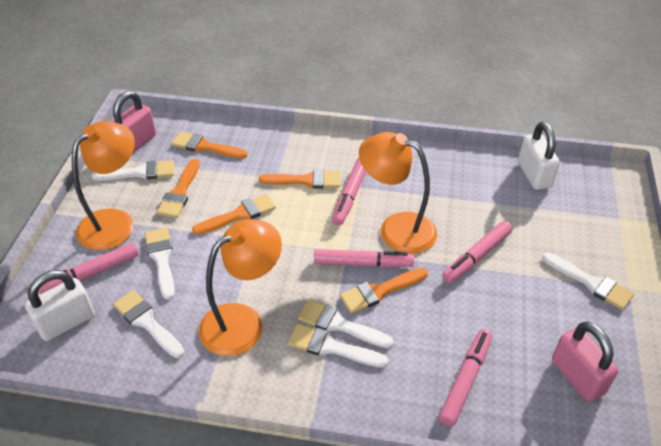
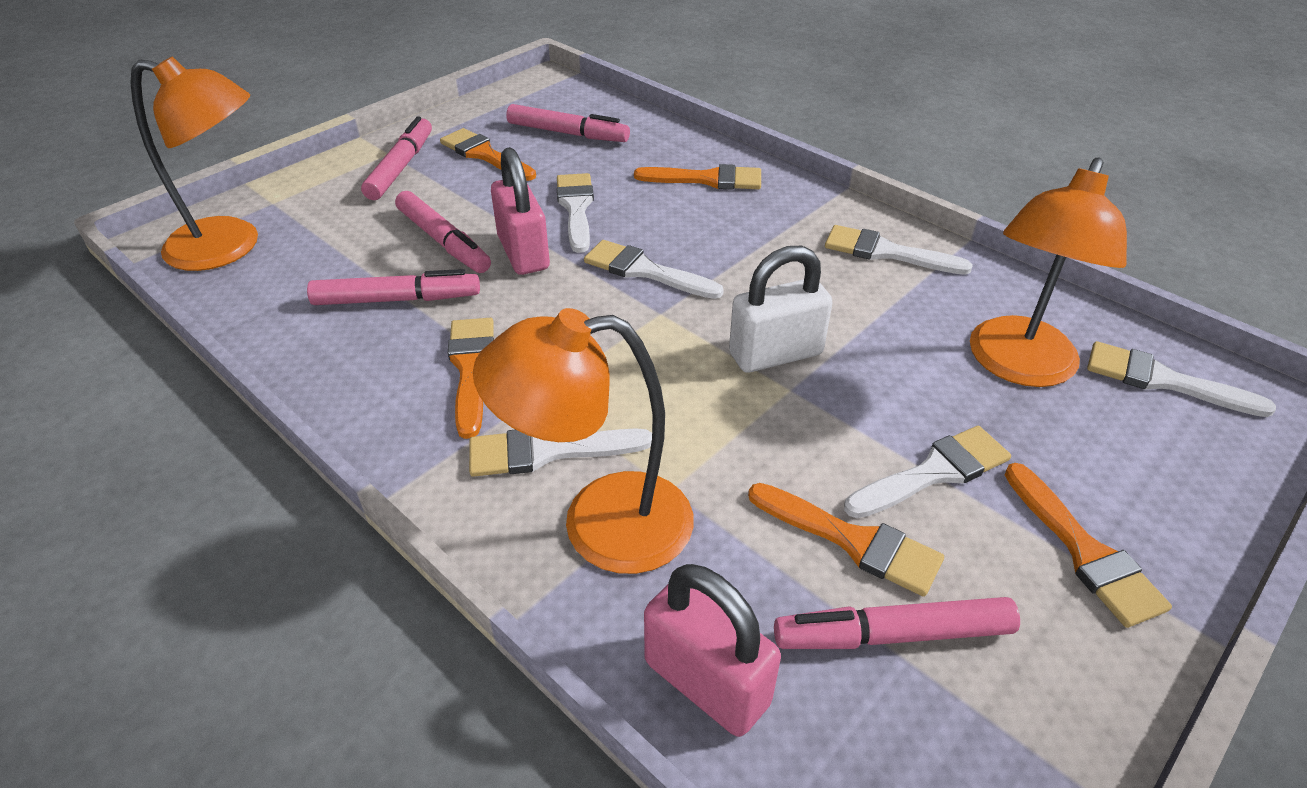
white padlock: [25,270,95,341] [518,122,560,190] = 2 -> [729,246,833,373] = 1

